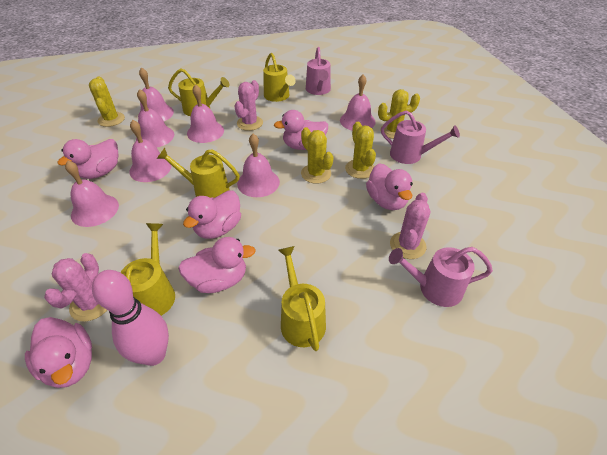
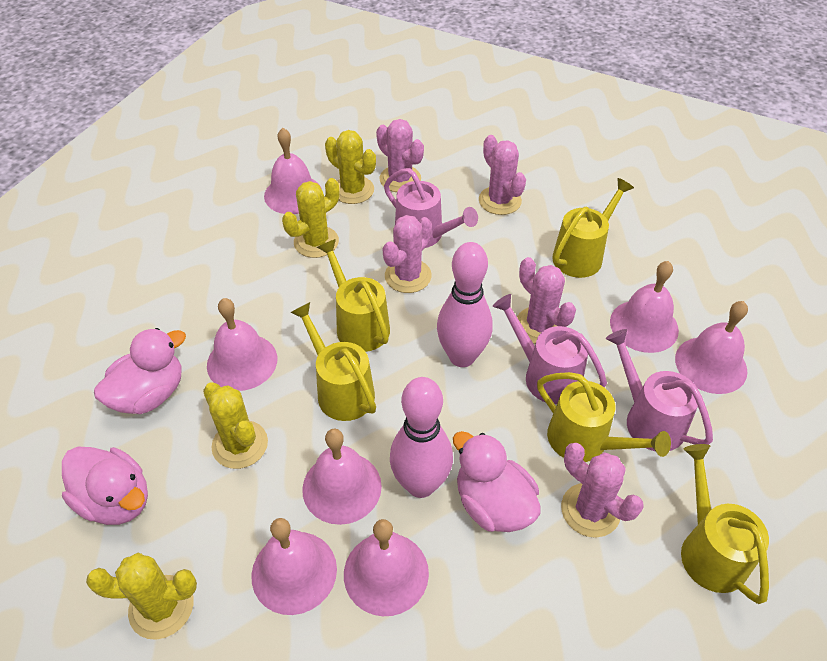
pink bowling pin: [92,270,169,366] = 1 -> [390,377,453,498] [437,242,492,367] = 2
pink cactus: [44,253,107,322] [235,80,263,131] [390,193,430,259] = 3 -> [376,119,424,192] [383,215,432,293] [479,135,526,215] [517,257,576,344] [561,443,644,538] = 5
pink duck: [25,317,92,388] [57,139,119,179] [178,237,256,293] [183,190,241,239] [274,110,328,150] [366,163,413,210] = 6 -> [62,447,148,525] [94,328,186,414] [453,431,540,532] = 3

